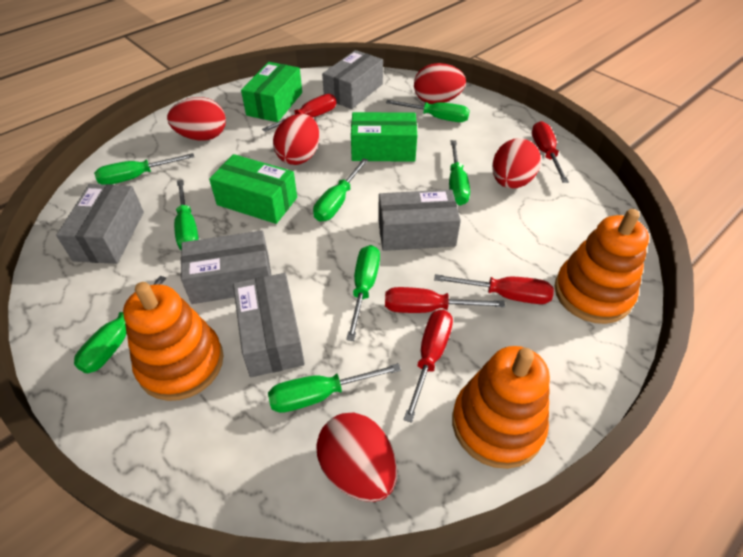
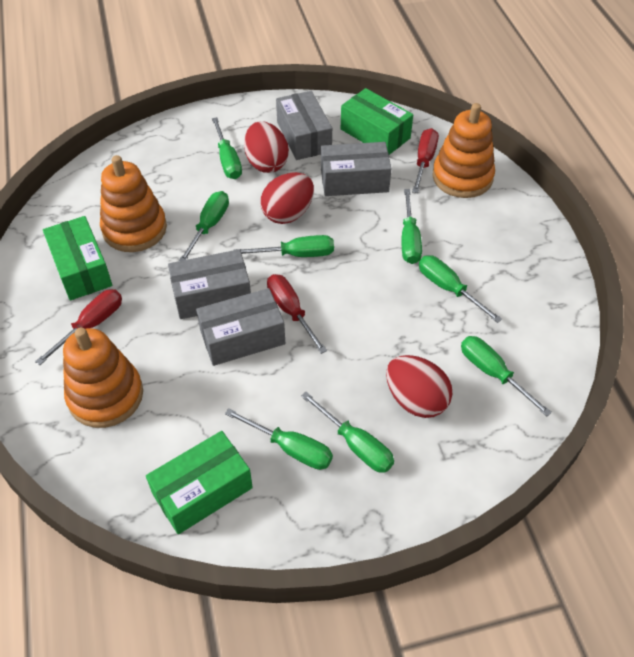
grey box: [56,184,144,264] [181,231,271,304] [233,273,305,377] [322,50,383,109] [378,189,461,251] = 5 -> [168,249,251,319] [196,288,285,366] [276,91,332,160] [321,142,391,196] = 4
red egg: [167,97,226,141] [273,114,320,165] [316,413,397,502] [414,63,466,104] [492,138,541,189] = 5 -> [244,121,289,173] [261,172,314,224] [386,355,452,418] = 3
red screwdriver: [262,94,336,132] [385,287,505,313] [404,310,453,423] [434,274,554,304] [532,121,569,183] = 5 -> [35,289,122,365] [267,274,327,354] [412,128,439,193] = 3

